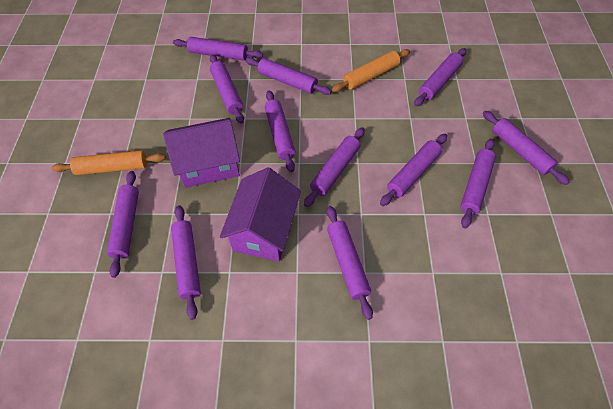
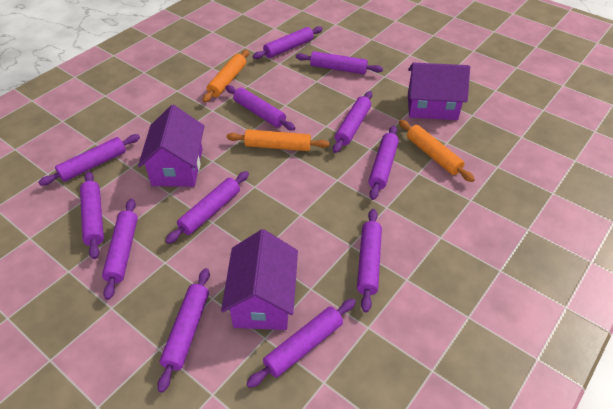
orange rolling pin: [52,150,166,175] [332,49,410,92] = 2 -> [203,50,249,103] [227,129,329,151] [399,120,475,182] = 3
purple house: [163,118,240,188] [220,167,301,261] = 2 -> [138,105,204,187] [221,229,298,330] [408,63,470,120] = 3

